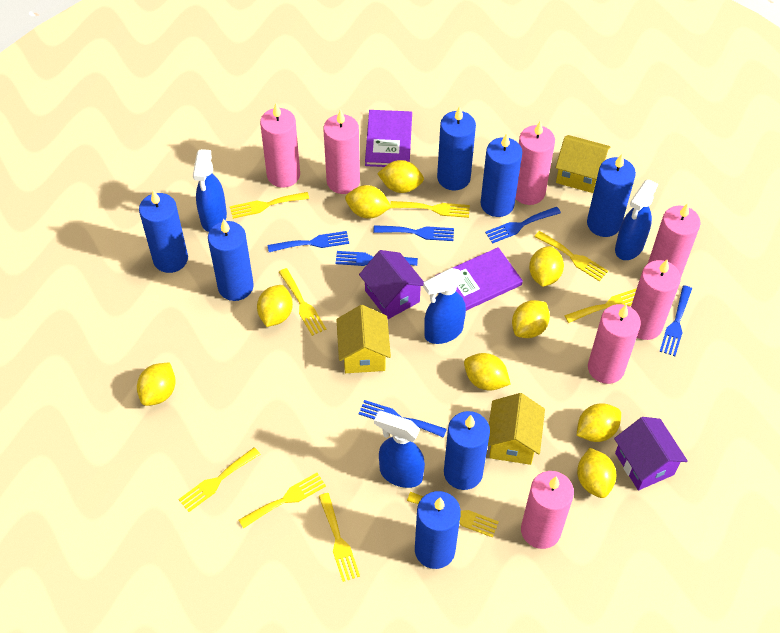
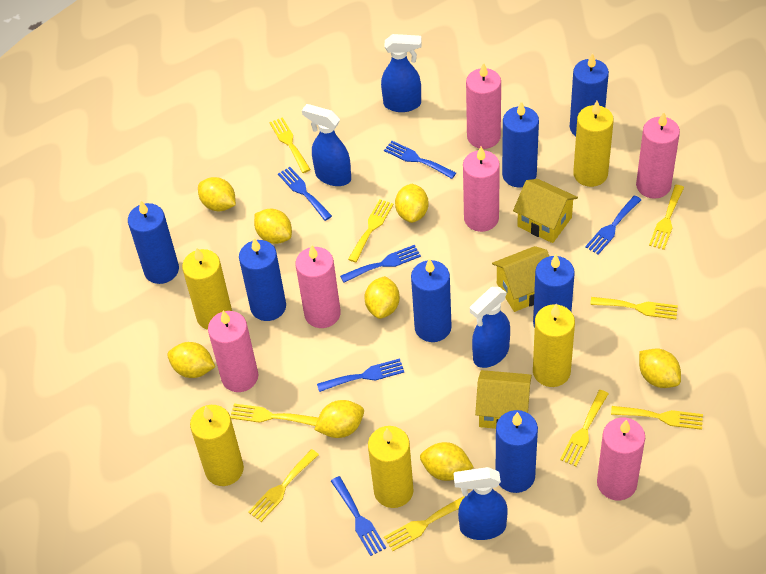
pink candle: [260,104,300,188] [323,109,360,194] [515,121,555,205] [521,471,574,549] [588,304,641,384] [631,260,681,340] [648,203,701,276] = 7 -> [208,310,258,392] [295,245,341,328] [463,147,500,232] [466,63,501,149] [597,418,645,500] [636,112,680,199] = 6
purple book: [365,110,412,167] [435,247,523,311] = 2 -> none = 0
purple house: [359,250,424,319] [614,417,688,490] = 2 -> none = 0
yellow candle: none = 0 -> [182,247,232,330] [190,405,244,486] [368,426,414,508] [533,304,575,387] [573,101,614,187] = 5
yellow lemon: [137,362,176,406] [257,285,293,327] [345,185,391,219] [377,160,424,193] [464,353,510,391] [512,300,550,338] [529,246,564,287] [576,404,621,442] [577,448,616,498] = 9 -> [167,342,215,378] [198,177,236,211] [254,209,292,244] [314,400,364,438] [364,276,400,319] [395,184,429,223] [420,442,474,481] [639,349,681,388] = 8

